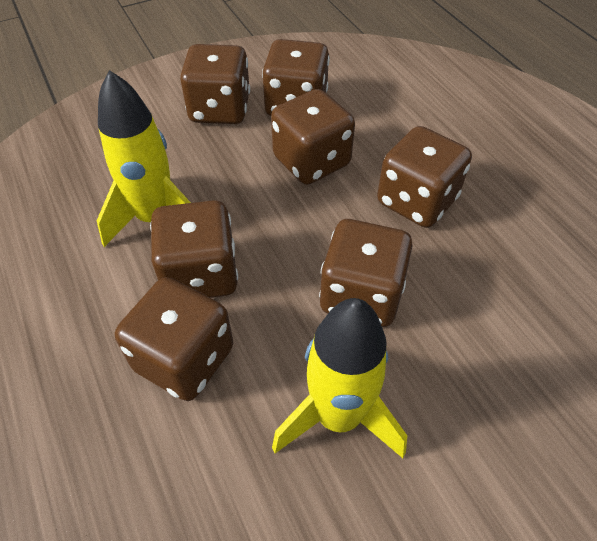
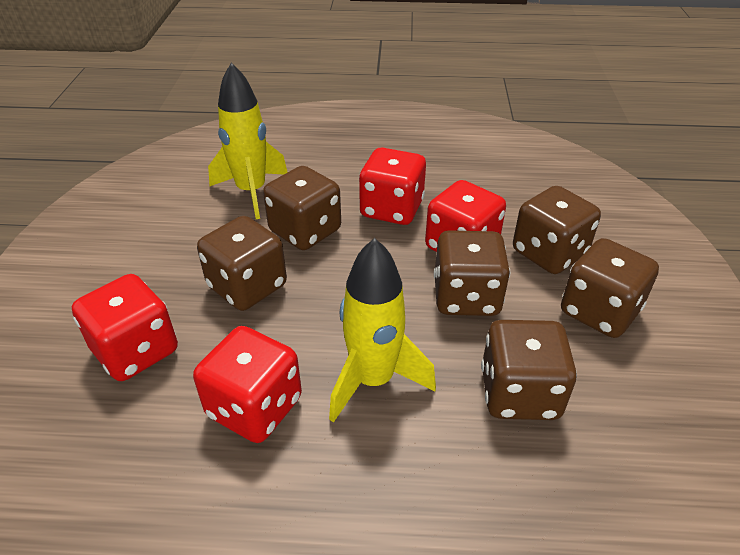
brown dice: [115,277,233,401] [150,200,238,298] [180,44,250,124] [262,39,330,116] [271,89,355,185] [319,219,413,327] [377,126,472,228] = 7 -> [197,216,287,311] [263,166,341,250] [434,230,510,316] [481,320,577,420] [513,186,601,274] [561,238,659,338] = 6
red dice: none = 0 -> [72,274,178,381] [193,326,302,443] [359,147,426,225] [425,180,506,252] = 4

